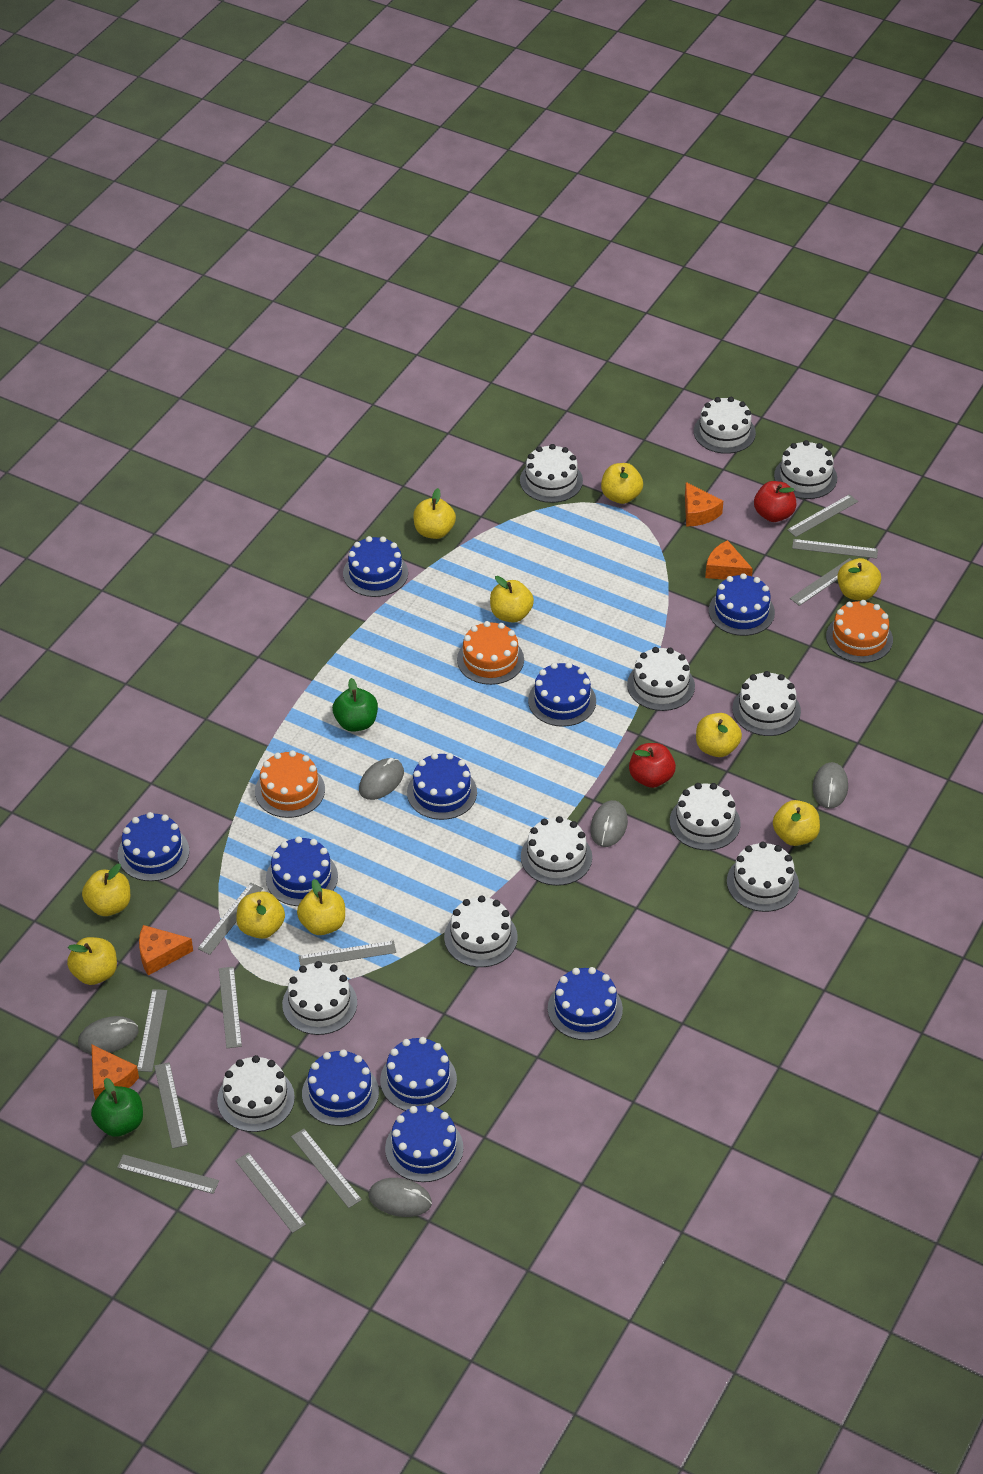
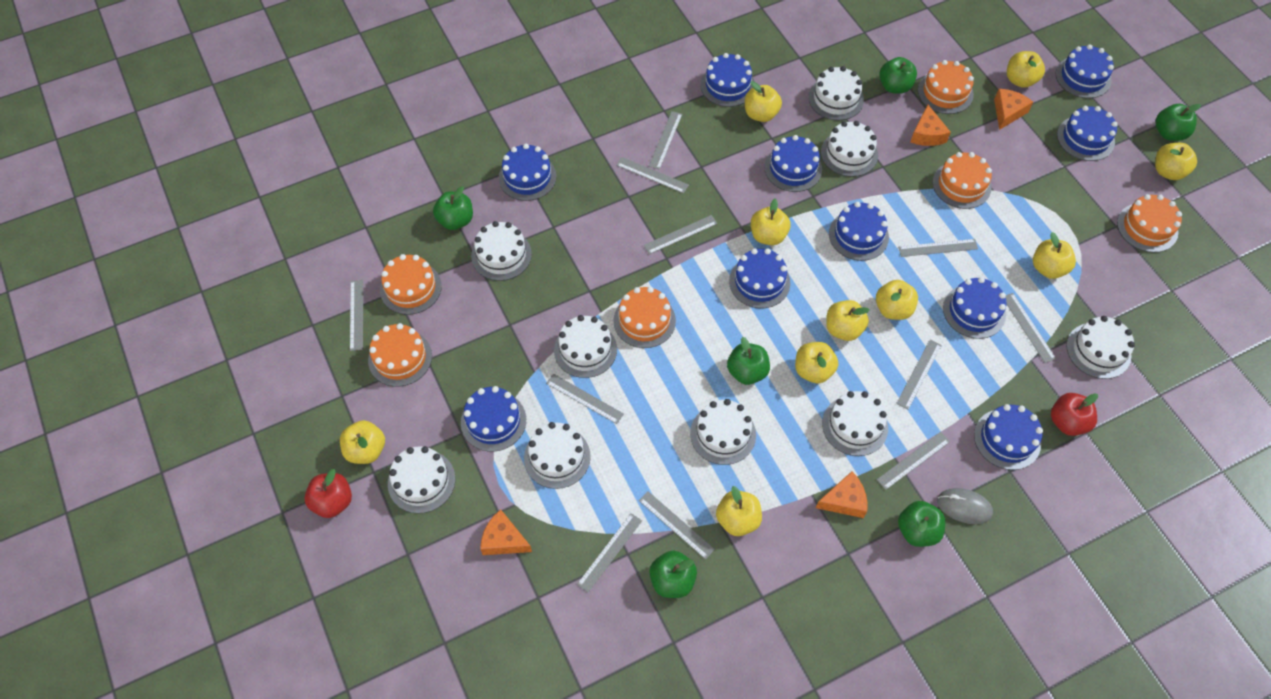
green apple: [91,1078,143,1137] [332,678,378,732] = 2 -> [433,187,473,230] [649,551,697,598] [727,337,770,385] [879,57,917,94] [898,501,945,547] [1156,104,1201,141] = 6
grey mouse: [78,1016,139,1054] [359,758,404,800] [368,1178,432,1217] [590,800,628,847] [813,762,848,809] = 5 -> [937,488,993,524] = 1
orange cake: [255,750,325,818] [457,621,524,685] [826,600,893,663] = 3 -> [368,323,432,387] [380,254,442,315] [614,287,676,348] [918,60,974,114] [933,152,992,209] [1117,194,1182,253] = 6
white cake: [217,1055,295,1132] [282,961,357,1035] [444,895,518,967] [520,444,583,503] [521,816,592,886] [627,647,695,711] [670,783,741,850] [694,397,756,454] [727,842,799,912] [732,671,801,736] [774,440,837,499] = 11 -> [388,446,455,514] [471,221,532,281] [524,422,591,489] [554,315,617,378] [690,399,756,465] [808,66,864,120] [821,121,878,177] [822,391,888,456] [1066,316,1135,379] = 9

